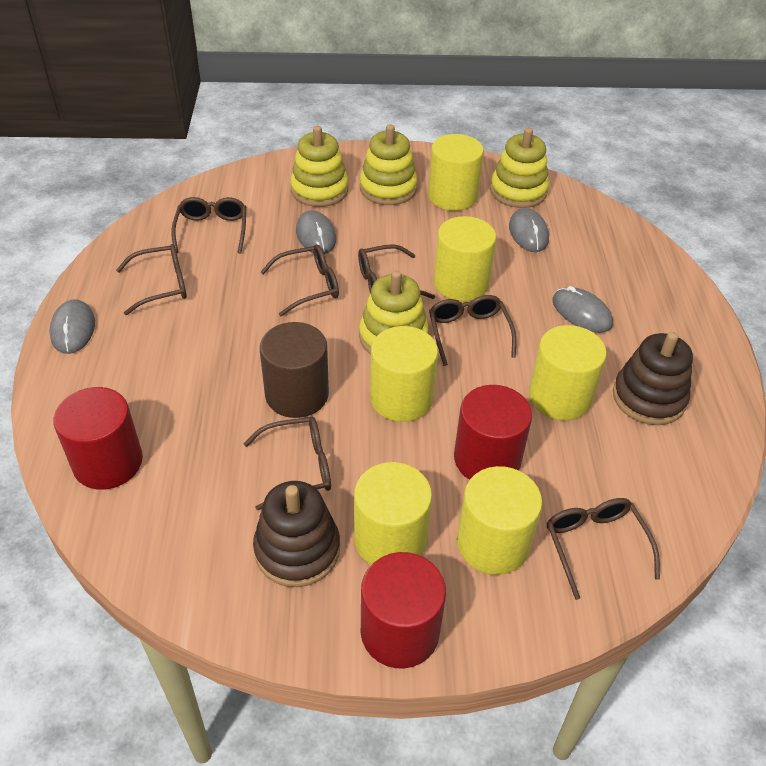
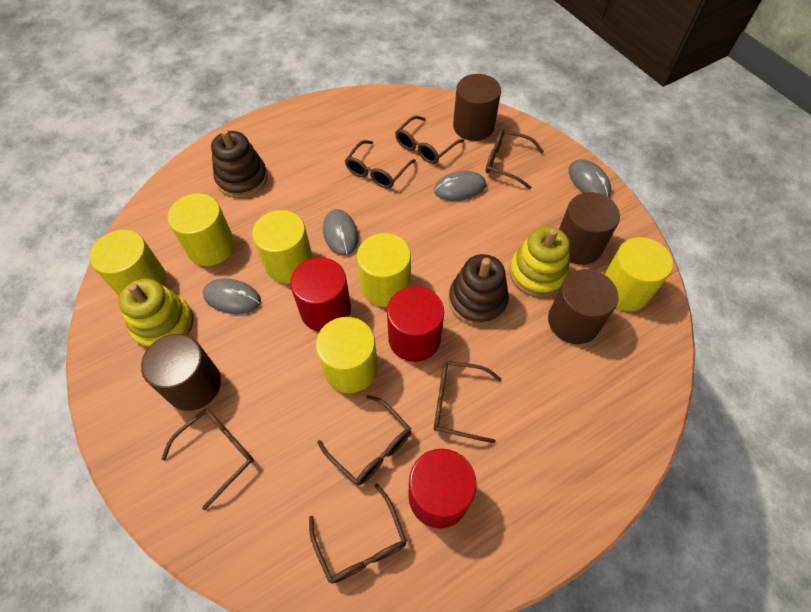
brown cylinder: [260,322,329,418] = 1 -> [141,334,221,411] [453,74,501,141] [548,269,619,344] [559,192,620,265] = 4
yellow stacking toy: [290,126,348,207] [359,270,429,354] [360,125,417,205] [490,128,549,208] = 4 -> [119,279,194,349] [509,226,570,297] = 2

